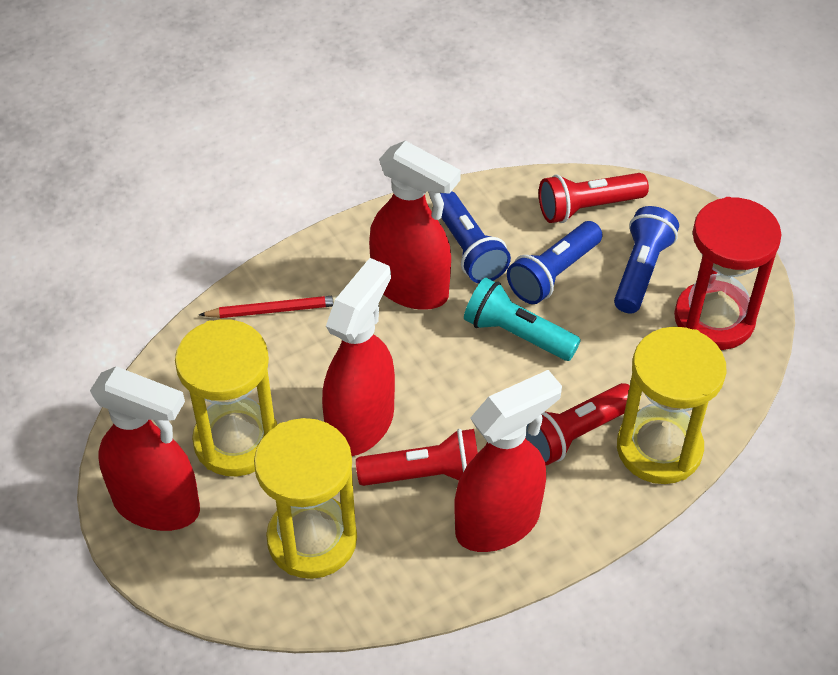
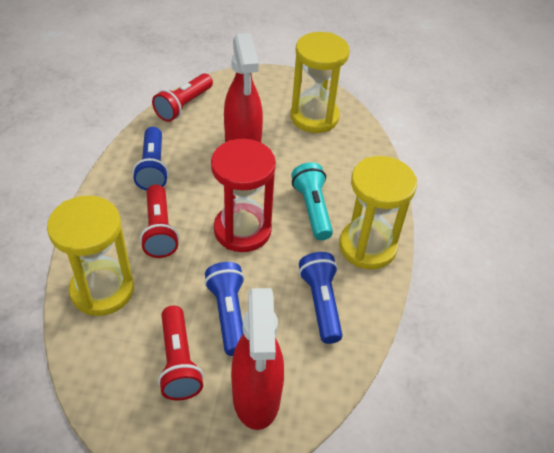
red pencil: [199,295,338,318] = 1 -> none = 0
red spray bottle: [90,366,200,531] [322,258,395,456] [369,141,461,310] [454,370,562,552] = 4 -> [224,33,263,143] [231,288,284,430] = 2

